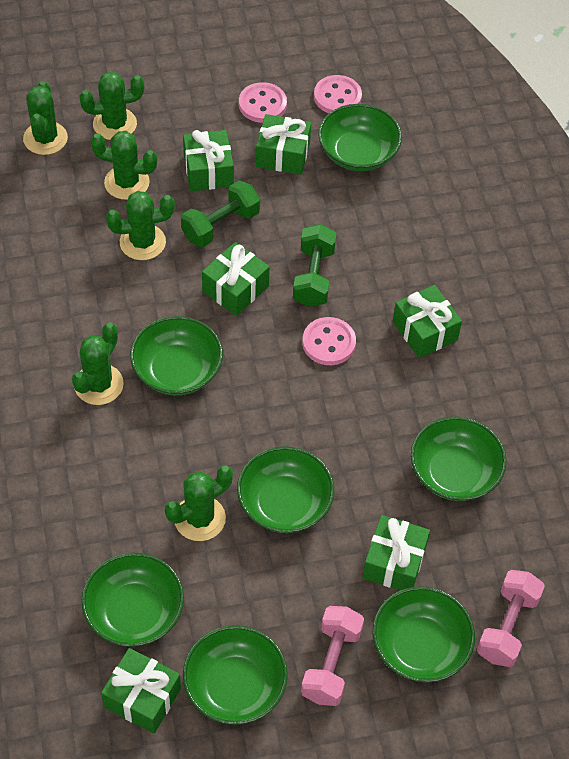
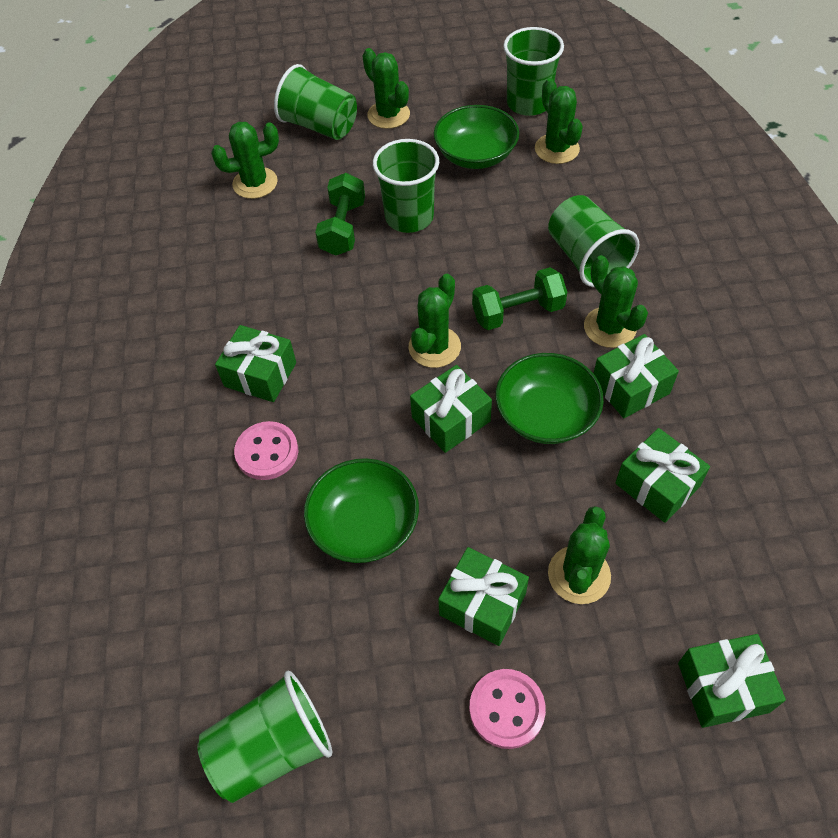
green bowl: [82,553,184,647] [130,316,223,395] [183,625,288,725] [237,446,334,533] [318,104,402,171] [373,586,475,683] [411,417,507,501] = 7 -> [304,458,419,563] [434,105,519,169] [496,353,604,444] = 3
green cup: none = 0 -> [197,671,332,803] [274,64,357,140] [373,139,439,233] [503,27,564,116] [548,195,639,287] = 5
pink button: [239,82,287,123] [302,317,356,365] [314,75,362,113] = 3 -> [234,421,298,480] [469,669,546,749] = 2
pink dumbbell: [301,606,364,706] [477,570,545,667] = 2 -> none = 0

